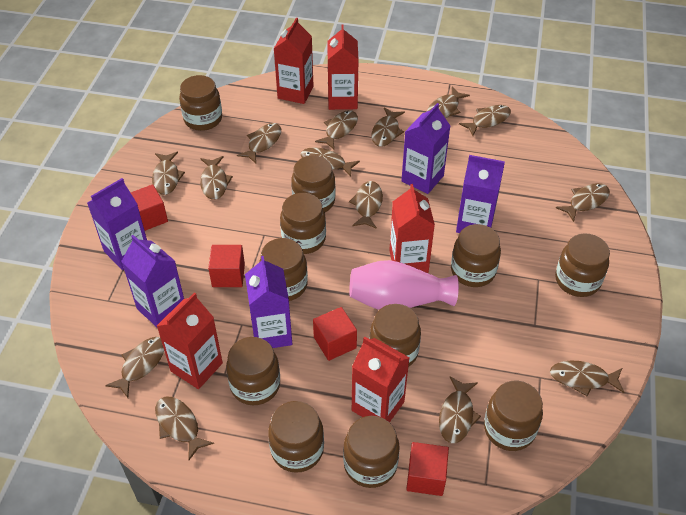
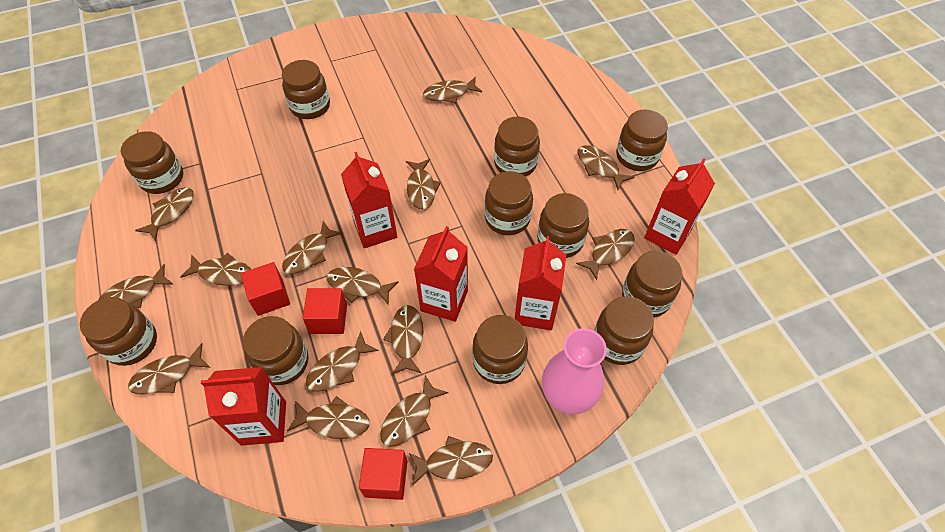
brown fish: [105,337,164,398] [152,152,185,195] [155,396,214,460] [200,156,233,200] [237,123,281,163] [301,147,360,177] [315,110,358,149] [349,181,383,229] [372,107,405,147] [427,87,470,118] [439,376,481,443] [459,105,511,136] [550,361,624,396] [556,183,610,222] = 14 -> [99,264,174,308] [128,343,210,394] [135,187,194,241] [180,253,251,286] [282,221,343,274] [287,396,370,439] [306,331,379,392] [327,267,398,305] [380,375,448,447] [383,305,423,374] [406,159,441,209] [409,436,493,486] [423,77,482,103] [576,229,635,280] [577,145,635,190] = 15
purple carton: [87,178,147,270] [121,235,184,327] [245,256,292,348] [401,103,450,194] [456,155,505,233] = 5 -> none = 0
red cube: [130,184,168,231] [208,245,245,287] [313,307,357,361] [406,442,449,496] = 4 -> [241,262,290,316] [303,288,347,334] [359,448,407,500] = 3

